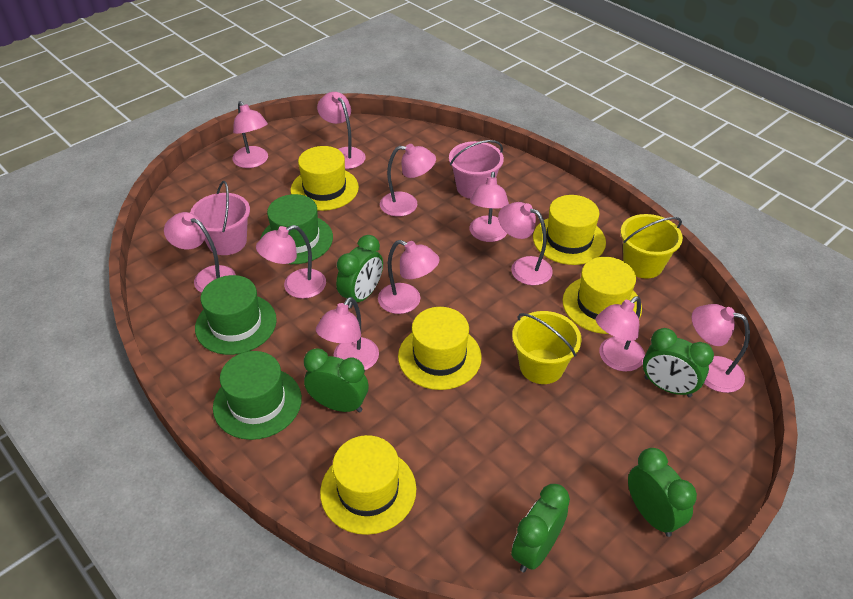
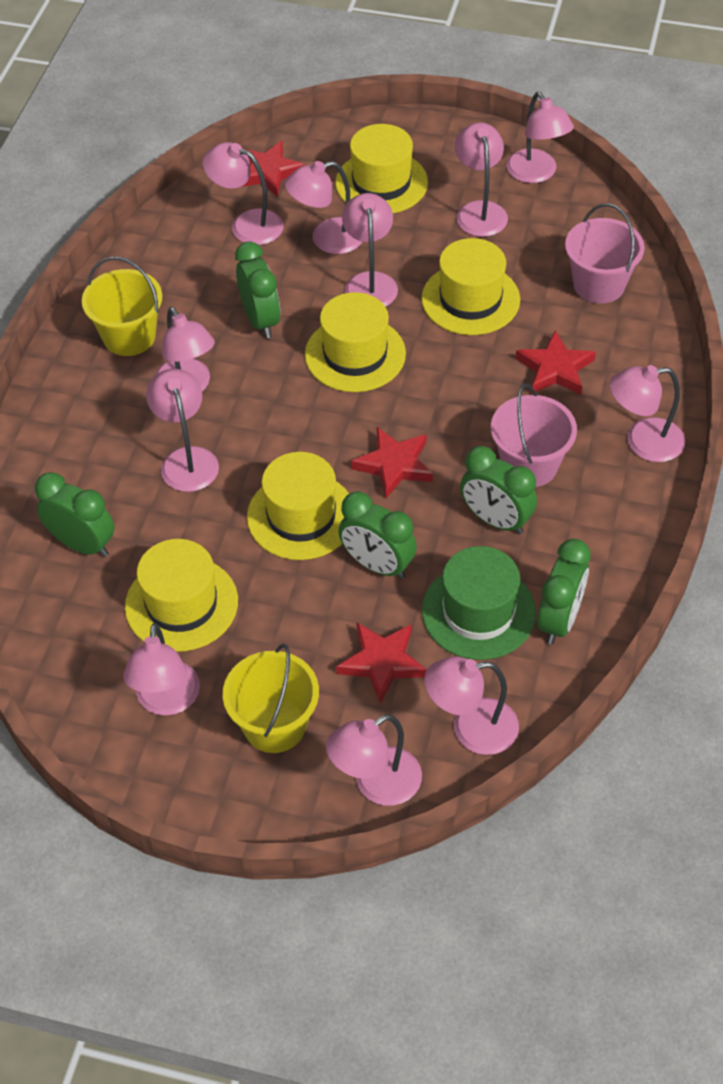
green hat: [195,275,277,355] [213,351,302,440] [260,194,333,264] = 3 -> [422,546,536,660] = 1
red star: none = 0 -> [243,141,306,197] [336,622,427,704] [351,427,433,499] [516,330,596,395] = 4

